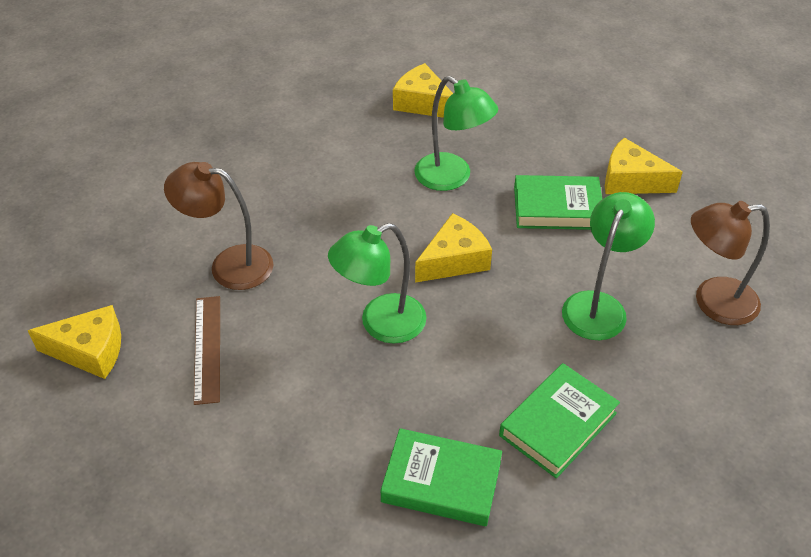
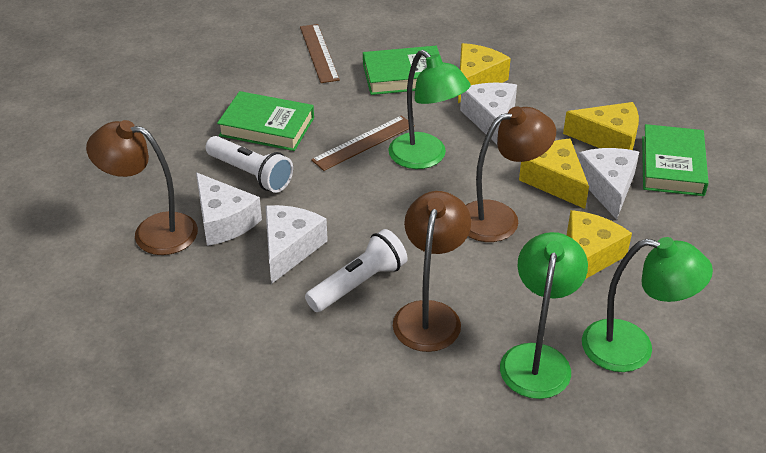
brown lamp: [164,162,273,290] [691,201,770,325] = 2 -> [86,120,198,255] [393,191,471,352] [466,106,556,242] = 3
brown ruler: [194,296,220,405] = 1 -> [300,24,340,83] [311,116,415,171] = 2
white cheese: none = 0 -> [196,173,262,246] [265,205,328,284] [460,82,517,144] [578,148,639,220] = 4
white flashlight: none = 0 -> [205,136,293,193] [305,229,408,312] = 2

